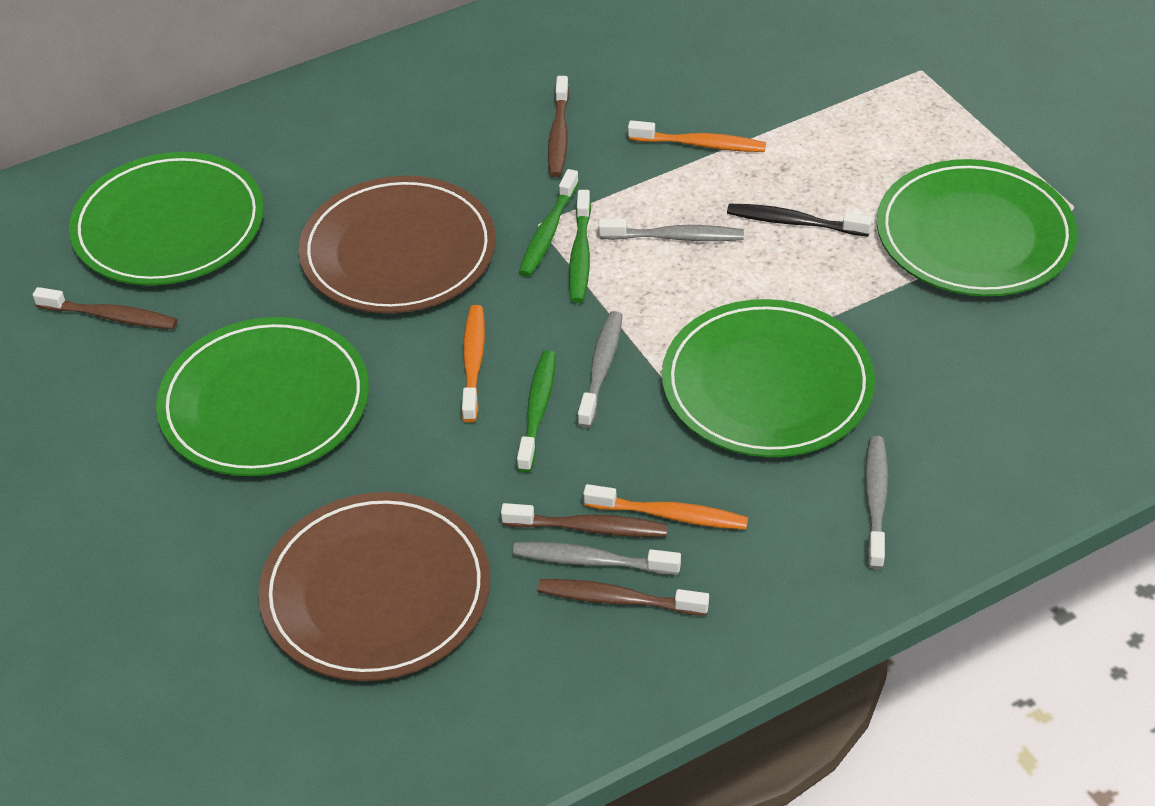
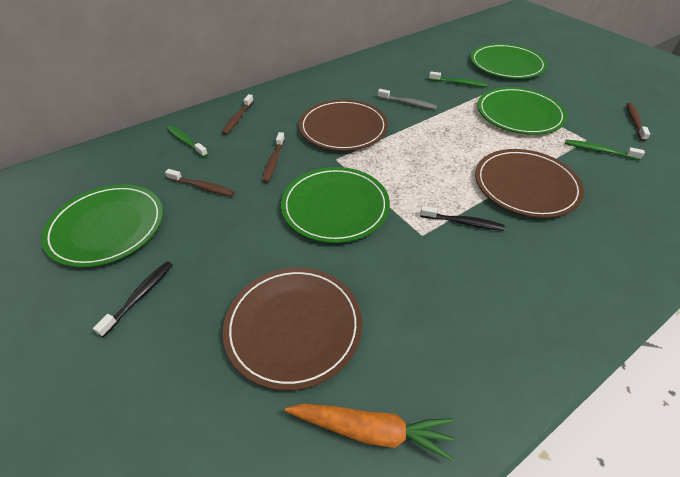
black toothbrush: [727,204,872,236] = 1 -> [93,261,172,337] [420,206,505,231] = 2
brown plate: [258,492,490,681] [299,176,496,313] = 2 -> [223,267,362,390] [299,99,388,151] [475,149,584,218] = 3
grey toothbrush: [513,542,681,575] [577,311,623,428] [598,219,744,241] [865,436,888,569] = 4 -> [378,89,437,110] = 1
orange carrot: none = 0 -> [285,404,454,462] = 1
orange toothbrush: [462,305,485,422] [583,484,748,530] [628,120,766,152] = 3 -> none = 0

